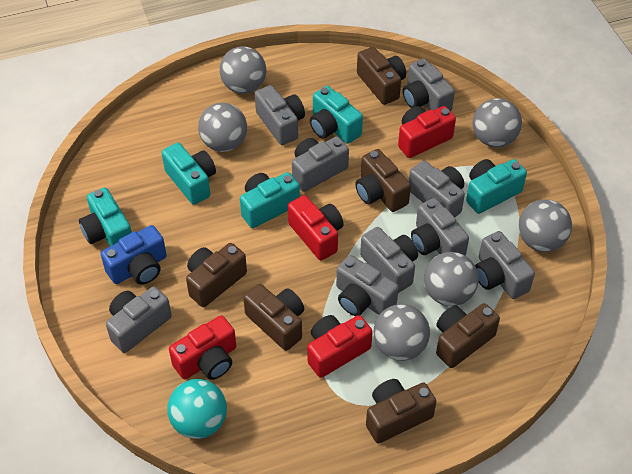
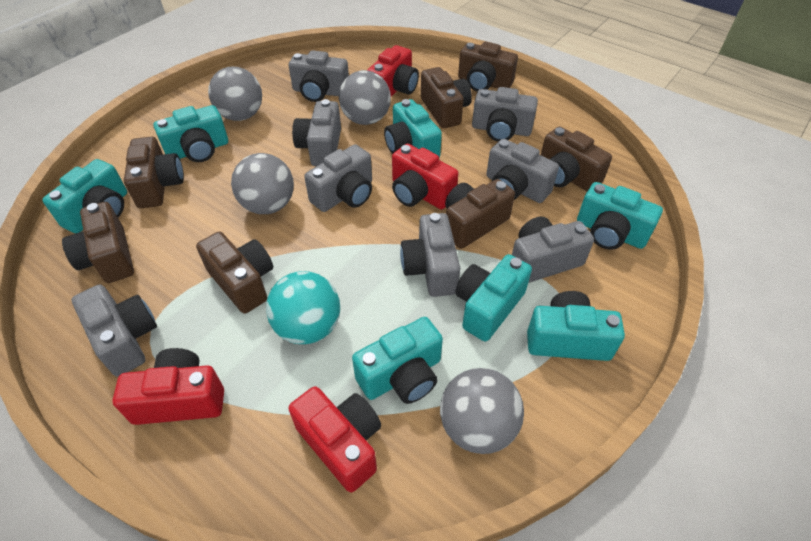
blue camera: [101,225,167,285] = 1 -> none = 0
brown camera: [186,243,247,307] [243,284,304,351] [355,149,411,212] [357,47,406,105] [366,379,436,443] [436,303,500,368] = 6 -> [62,202,134,283] [124,137,184,208] [196,232,273,314] [421,67,472,128] [445,179,515,249] [458,42,518,92] [541,126,612,191] = 7
grey ball: [198,103,247,152] [220,46,266,94] [374,304,430,361] [424,252,479,306] [473,98,522,147] [518,199,572,252] = 6 -> [208,67,262,121] [231,153,294,214] [339,70,391,125] [440,368,524,454] = 4
grey camera: [106,286,172,353] [255,85,305,145] [292,136,349,192] [336,255,399,316] [360,227,418,293] [403,59,455,111] [409,161,465,217] [411,198,469,255] [475,231,535,299] = 9 -> [72,284,157,377] [289,50,349,102] [292,99,341,166] [304,144,372,212] [400,213,460,297] [472,87,538,142] [486,139,559,203] [512,217,594,283] = 8
turquoise camera: [79,187,132,246] [162,143,216,205] [240,172,300,228] [310,86,363,144] [466,159,527,214] = 5 -> [42,159,127,233] [153,105,228,162] [352,317,443,404] [384,99,442,158] [455,254,532,342] [527,291,625,361] [577,182,663,250] = 7

